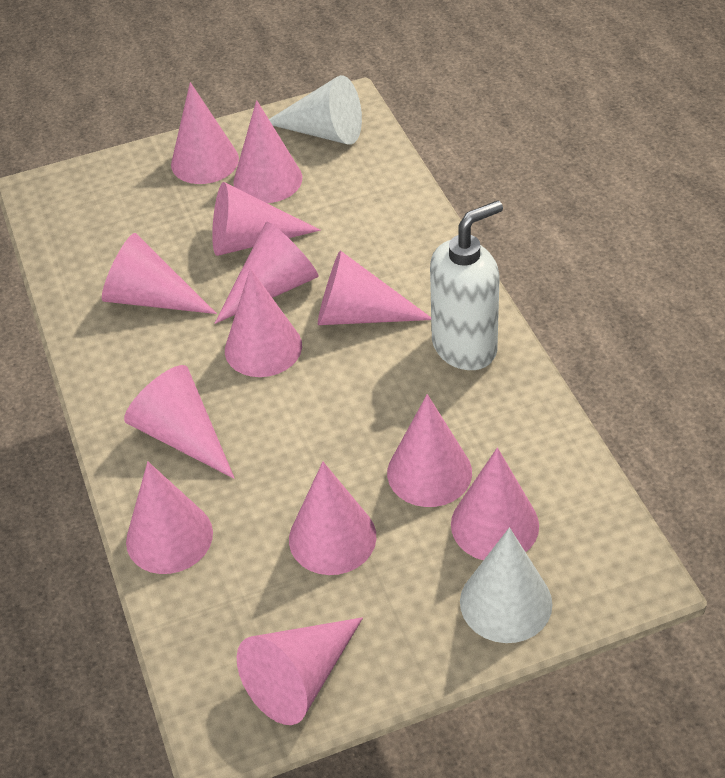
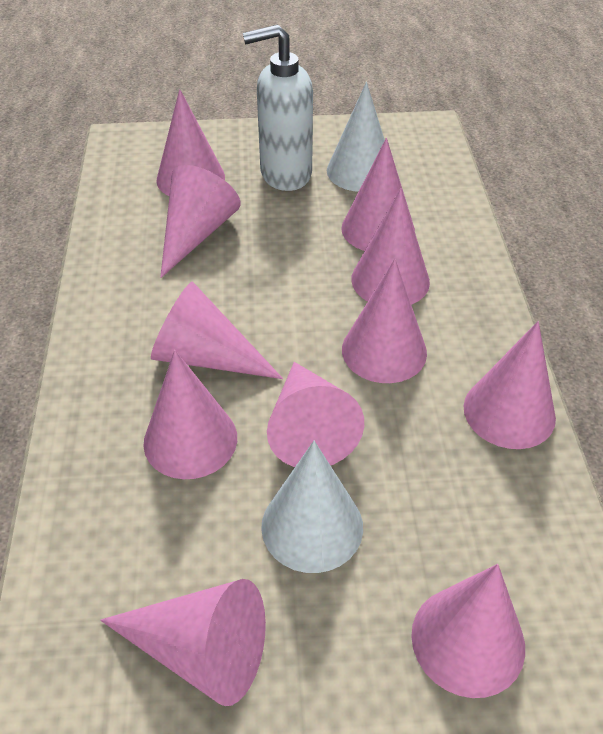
pink cone: [102,233,217,314] [124,365,235,479] [126,461,213,574] [171,82,239,184] [212,182,321,256] [214,222,319,324] [225,268,302,377] [233,100,302,203] [237,617,363,725] [289,462,377,575] [318,250,431,325] [387,394,472,507] [451,448,539,560] = 13 -> [100,579,266,706] [143,350,237,479] [151,282,283,379] [156,89,225,196] [160,165,241,278] [267,362,364,467] [341,138,415,251] [342,259,427,383] [351,188,430,305] [411,564,525,698] [464,321,556,449] = 11

